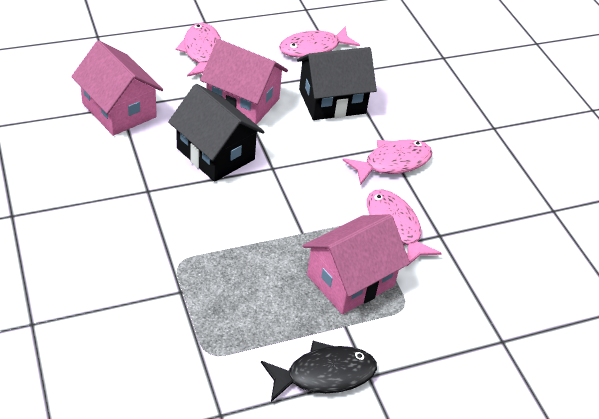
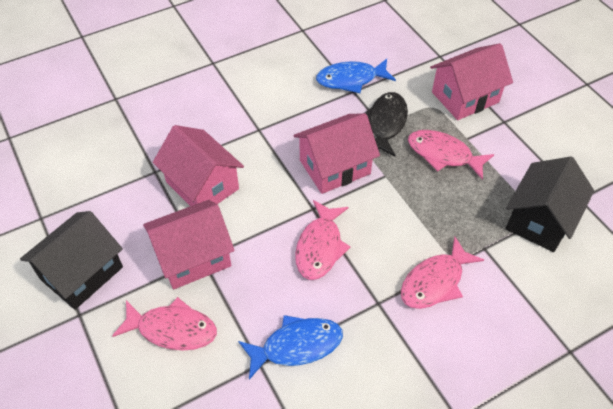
blue fish: none = 0 -> [238,315,343,380] [316,59,396,93] = 2
pink house: [71,41,163,136] [200,39,288,125] [303,214,410,314] = 3 -> [143,200,235,289] [153,125,244,206] [293,113,380,194] [430,43,513,120] = 4

